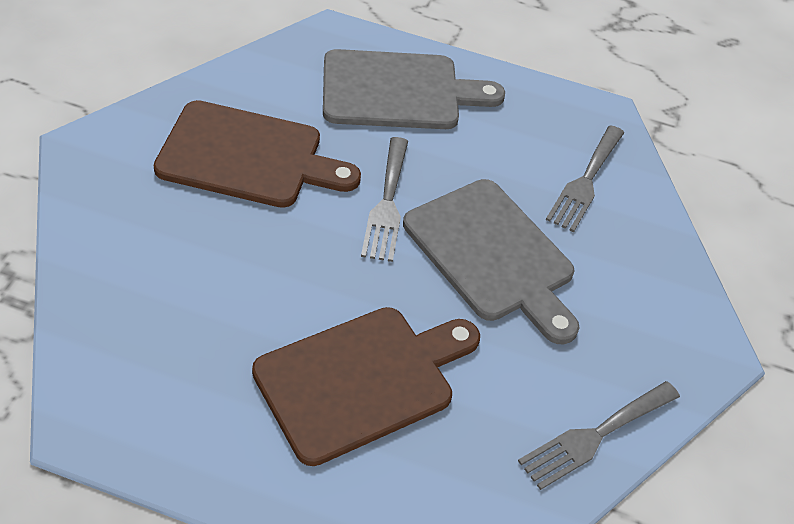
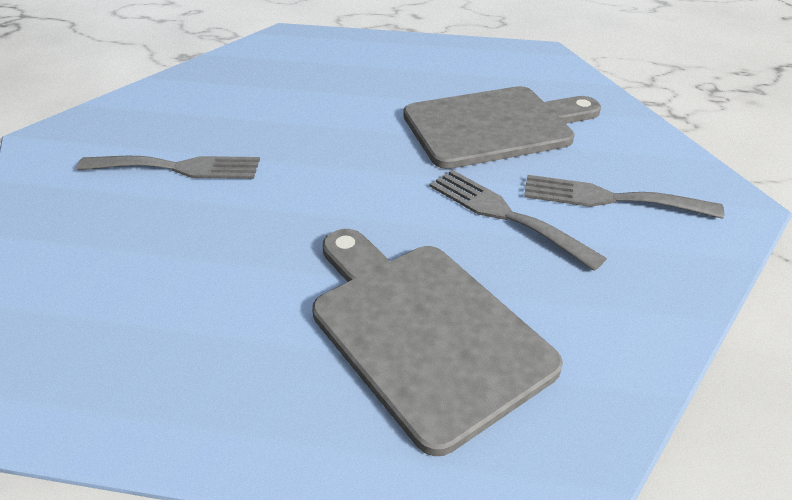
brown cutting board: [153,100,361,208] [252,307,480,466] = 2 -> none = 0

